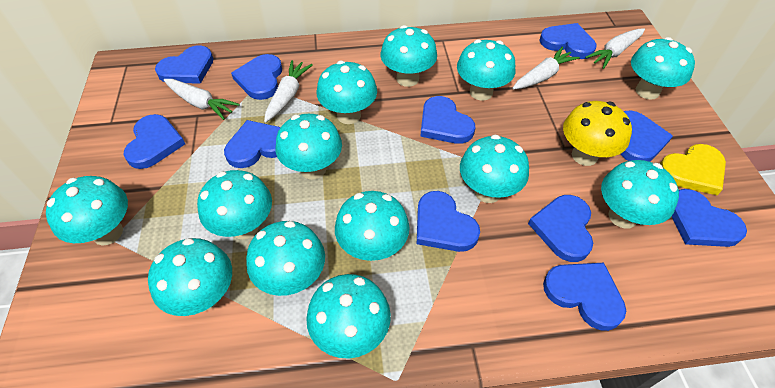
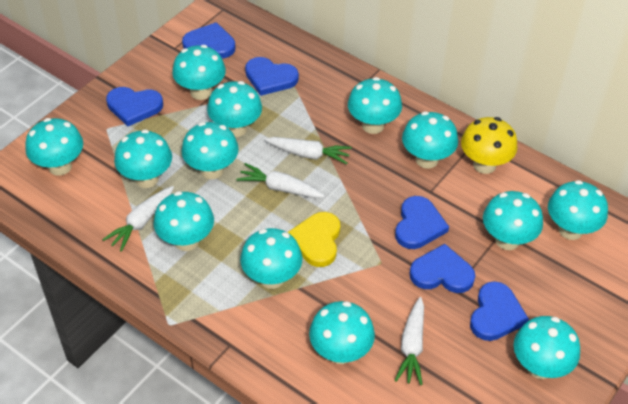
blue heart: [123,114,185,169] [155,45,213,84] [224,120,281,168] [231,54,282,100] [417,191,480,252] [420,96,475,144] [528,195,593,262] [539,23,597,59] [543,263,626,331] [621,111,673,162] [671,189,747,247] = 11 -> [106,87,163,126] [182,22,235,58] [245,57,299,96] [395,196,449,249] [410,244,475,293] [470,281,529,341] = 6

